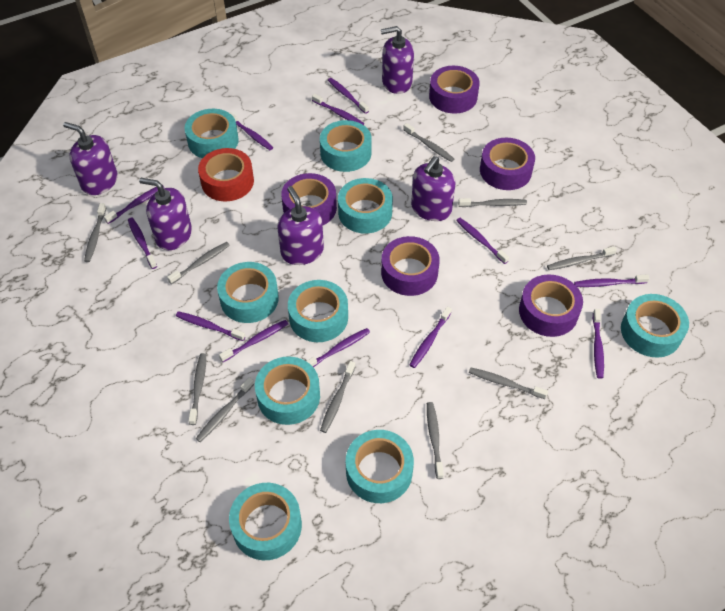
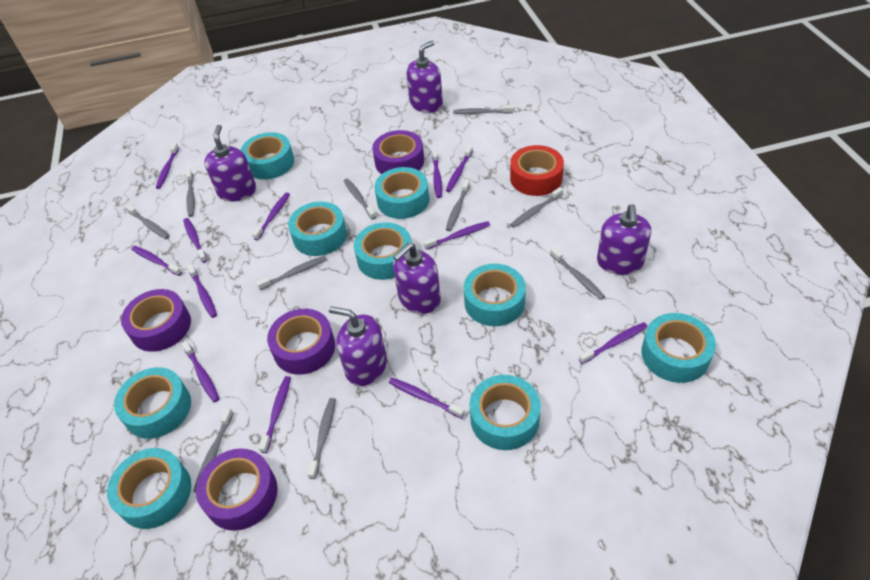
purple tape: [281,173,337,225] [381,236,440,296] [429,66,480,114] [480,138,535,190] [519,275,583,337] = 5 -> [121,289,191,352] [196,448,278,531] [267,309,335,375] [372,130,424,174] = 4

